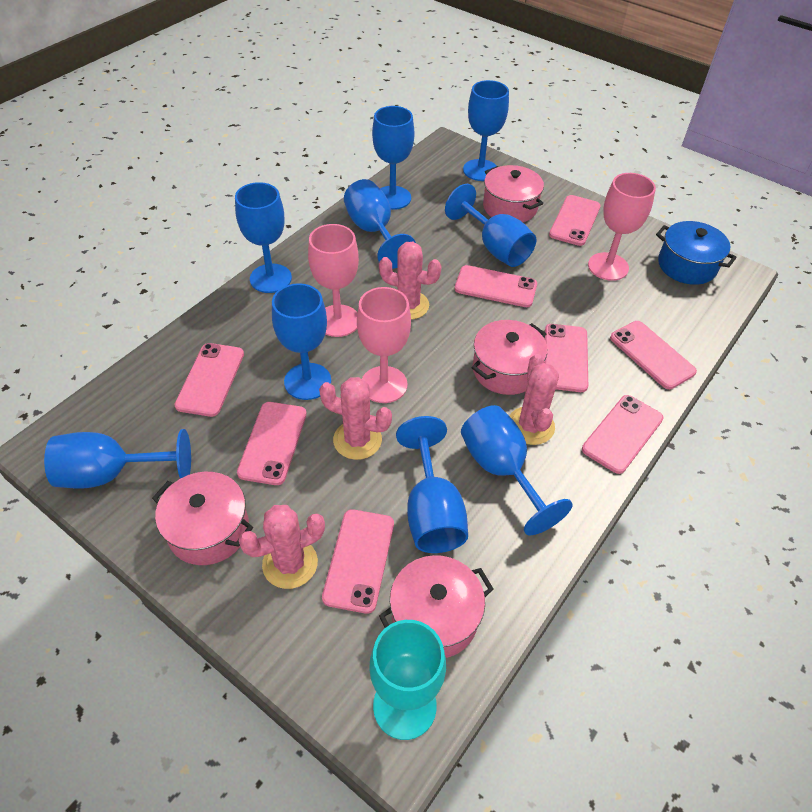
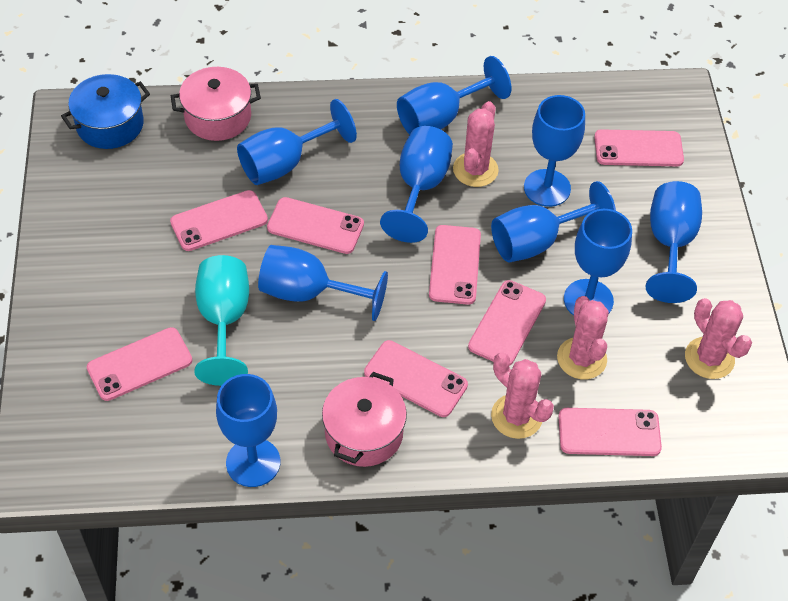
pink goblet: [308,224,359,337] [357,287,411,403] [588,173,656,281] = 3 -> none = 0
pink pot: [152,472,253,565] [379,555,493,658] [472,320,547,395] [483,165,544,222] = 4 -> [171,67,261,141] [322,372,407,467] = 2

